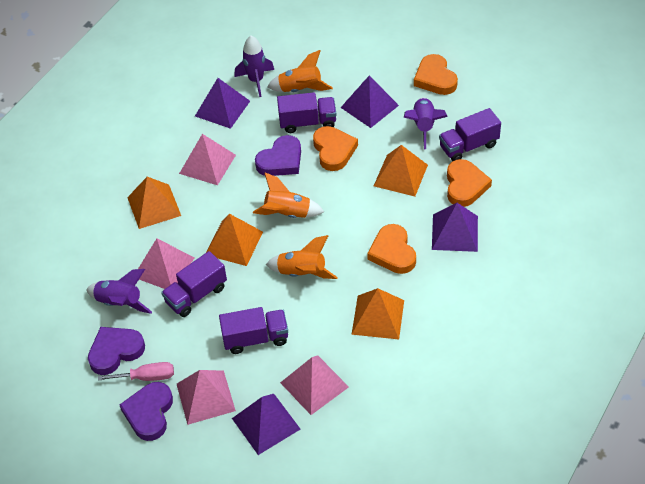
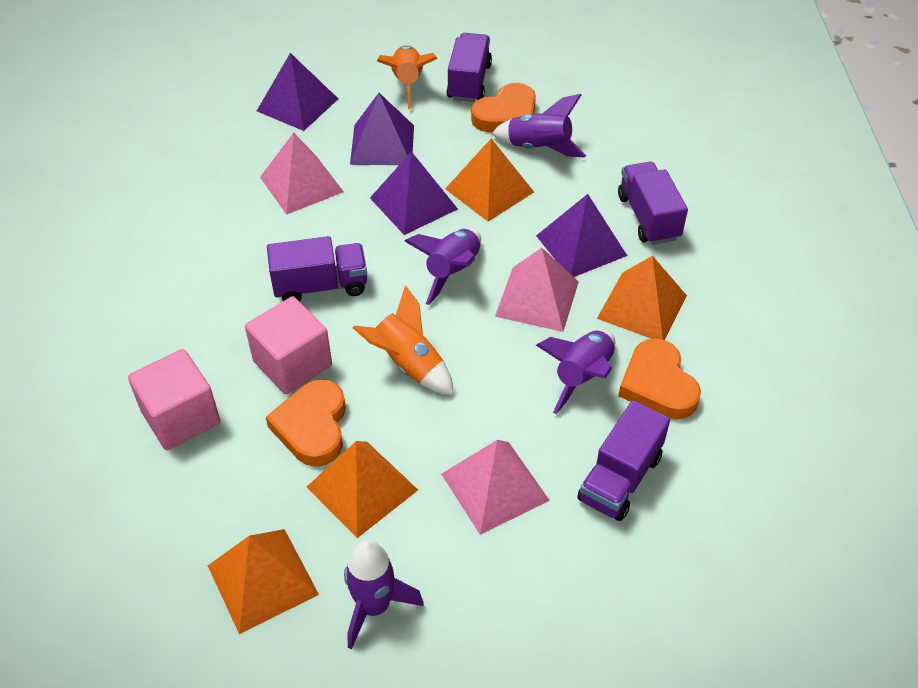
orange heart: [313,126,358,171] [367,224,416,274] [414,54,458,95] [447,159,492,207] = 4 -> [266,379,346,467] [471,83,536,133] [618,339,701,419] = 3
orange rocket: [253,173,324,218] [266,235,338,279] [267,50,333,92] = 3 -> [353,285,454,395] [377,45,438,109] = 2
pink cube: none = 0 -> [128,349,220,450] [245,297,332,394] = 2
pink pyramid: [138,238,194,289] [177,370,236,425] [179,134,236,185] [280,356,349,415] = 4 -> [260,133,344,215] [441,440,550,535] [495,248,579,332] = 3
pink screwdriver: [98,362,174,381] = 1 -> none = 0
purple heart: [88,327,145,375] [120,382,173,441] [255,135,301,176] = 3 -> none = 0
purple rocket: [86,269,152,314] [234,36,274,97] [404,97,448,149] = 3 -> [344,540,424,649] [404,229,481,305] [492,94,586,158] [536,330,615,414] = 4

